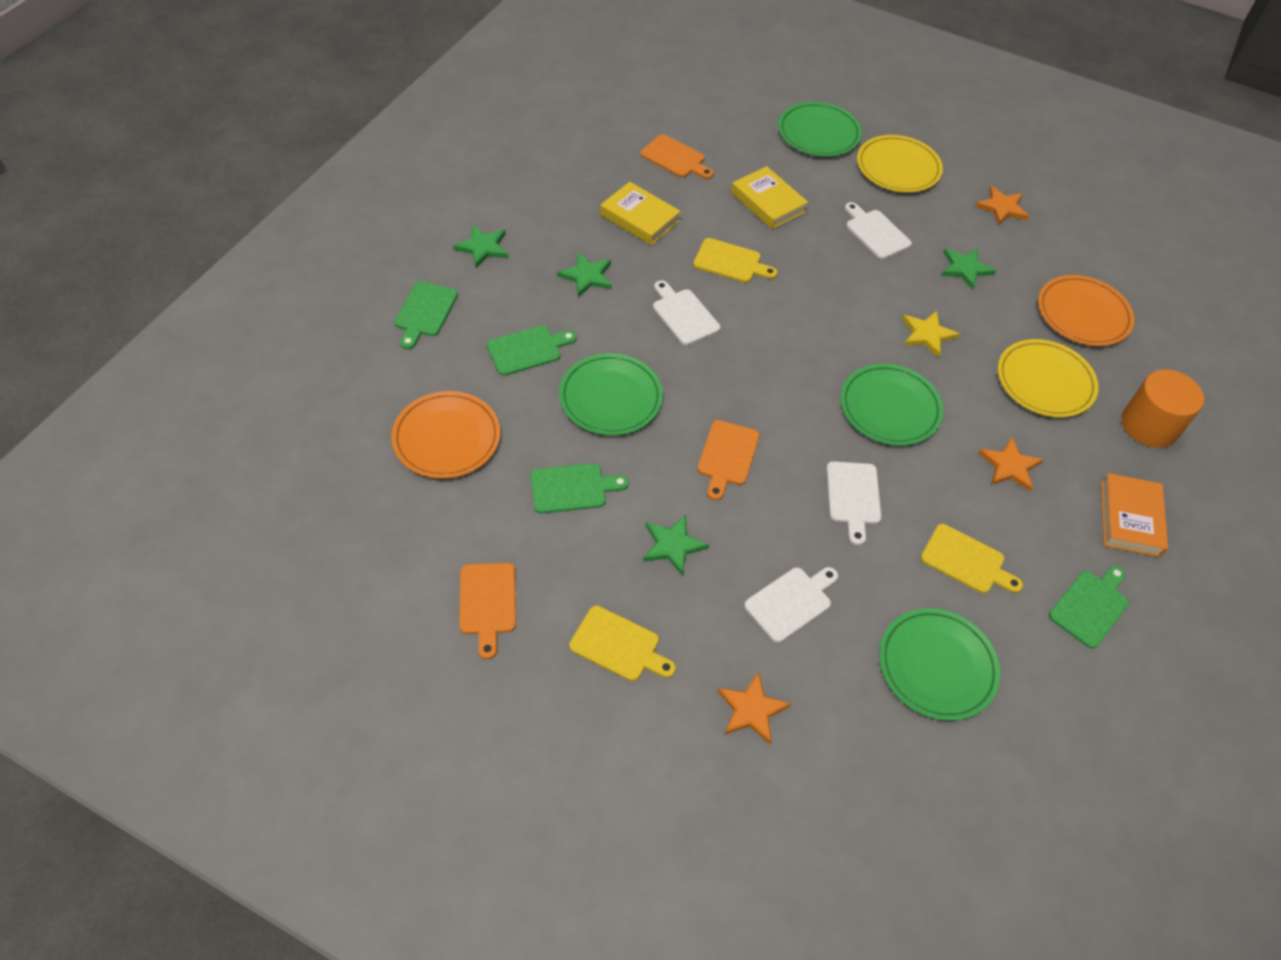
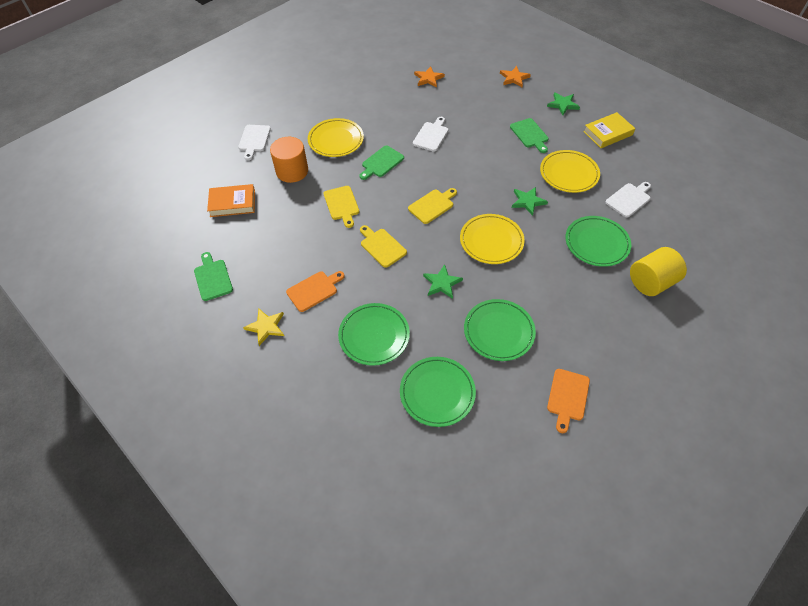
green cutting board: [394,281,458,349] [487,326,577,376] [530,463,629,514] [1049,566,1129,649] = 4 -> [194,252,233,301] [359,146,404,180] [510,118,549,153] = 3
green star: [453,225,508,268] [557,252,612,297] [643,515,709,576] [941,248,996,290] = 4 -> [423,264,463,299] [512,187,548,216] [547,92,580,115] = 3
orange cutting board: [459,563,516,660] [640,134,714,179] [697,420,760,501] = 3 -> [286,271,345,312] [547,369,590,433] = 2
orange plate: [391,391,500,479] [1038,275,1134,346] = 2 -> none = 0
orange star: [717,672,791,744] [975,186,1029,226] [978,437,1043,492] = 3 -> [414,66,445,88] [500,66,531,87] = 2
white cutting board: [653,280,720,345] [744,567,838,643] [826,461,881,545] [845,202,912,259] = 4 -> [238,125,271,160] [413,117,448,152] [606,182,651,217] = 3
yellow book: [600,182,681,245] [731,166,808,229] = 2 -> [583,112,635,148] = 1
yellow cylinder: none = 0 -> [630,247,687,296] = 1
yellow plate: [857,135,943,193] [997,339,1099,418] = 2 -> [308,118,364,157] [460,214,525,264] [540,150,600,193] = 3

